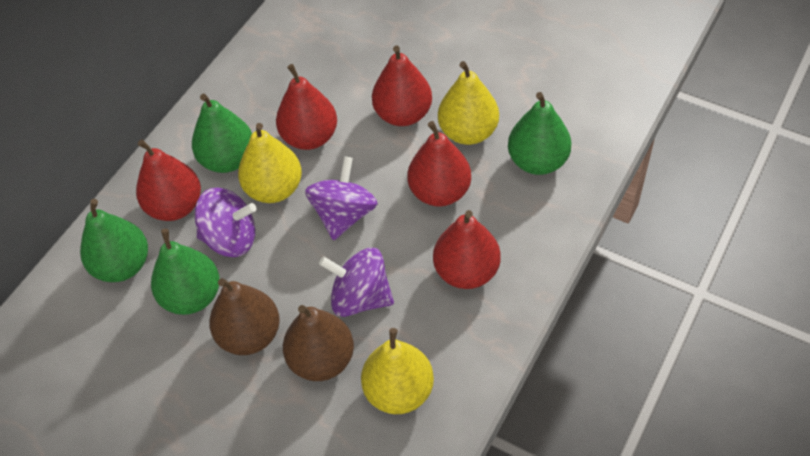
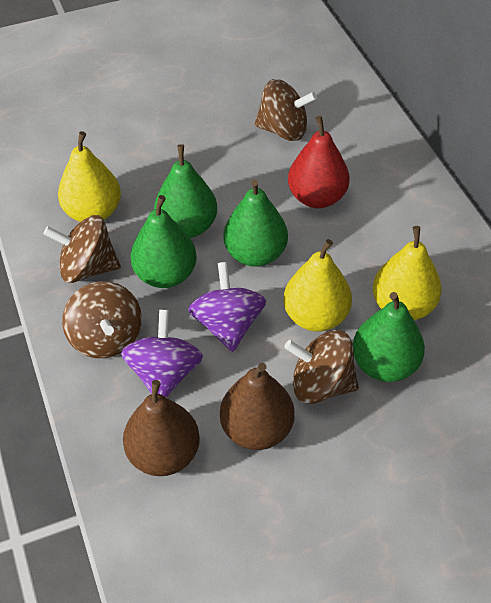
brown spinning top: none = 0 -> [43,215,121,283] [62,281,142,358] [255,79,317,141] [284,330,359,404] = 4
purple spinning top: [194,188,257,257] [305,156,378,240] [319,248,394,317] = 3 -> [121,310,203,398] [188,262,266,352] = 2
red pear: [136,139,201,221] [276,64,337,150] [372,46,432,126] [407,121,471,207] [433,210,501,289] = 5 -> [288,116,350,208] = 1

